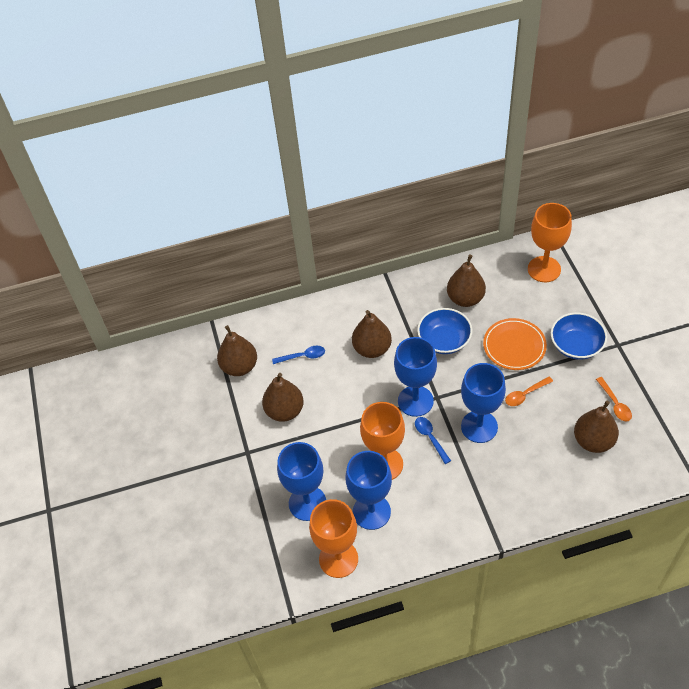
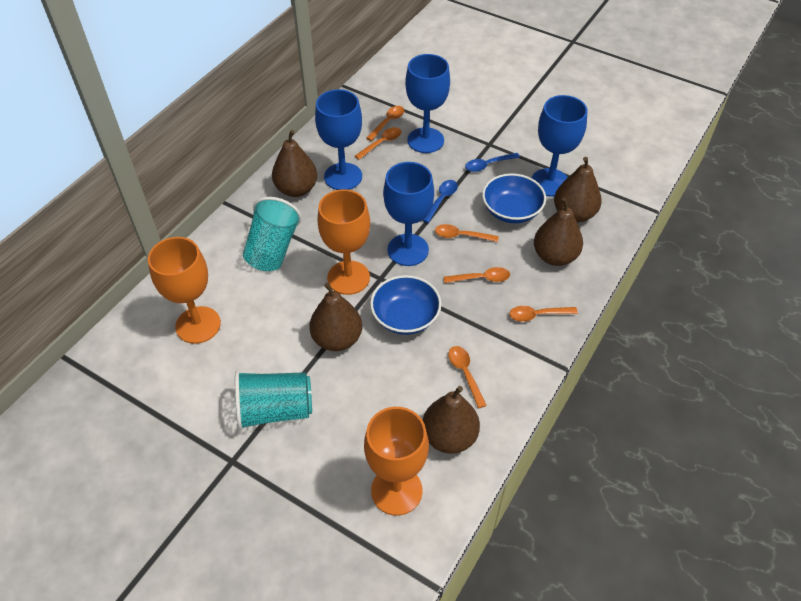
orange plate: [483,318,547,370] = 1 -> none = 0
orange spoon: [505,376,553,406] [596,377,632,421] = 2 -> [355,127,401,160] [367,106,404,141] [435,224,498,242] [444,267,510,283] [448,346,487,408] [510,306,578,322] = 6
turquoise cup: none = 0 -> [235,371,312,430] [243,197,301,271] = 2

